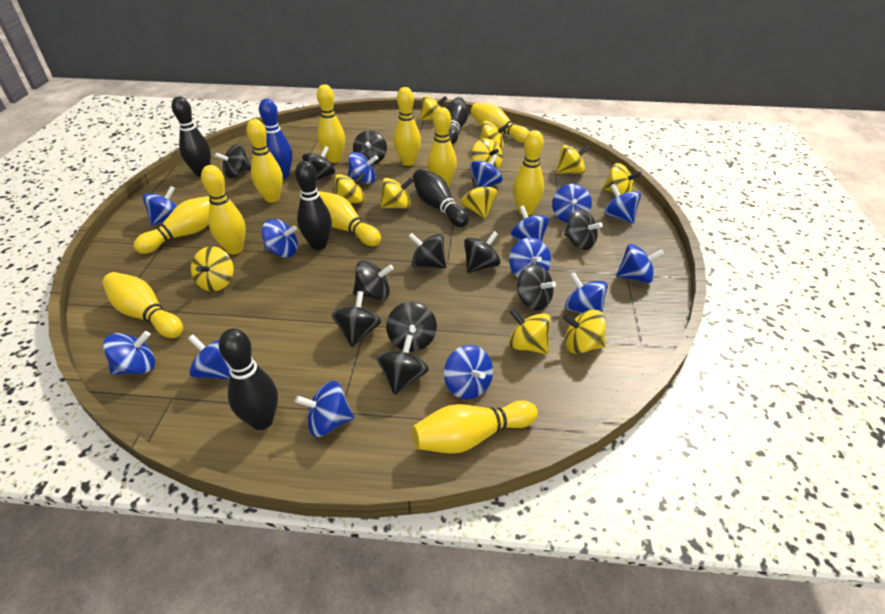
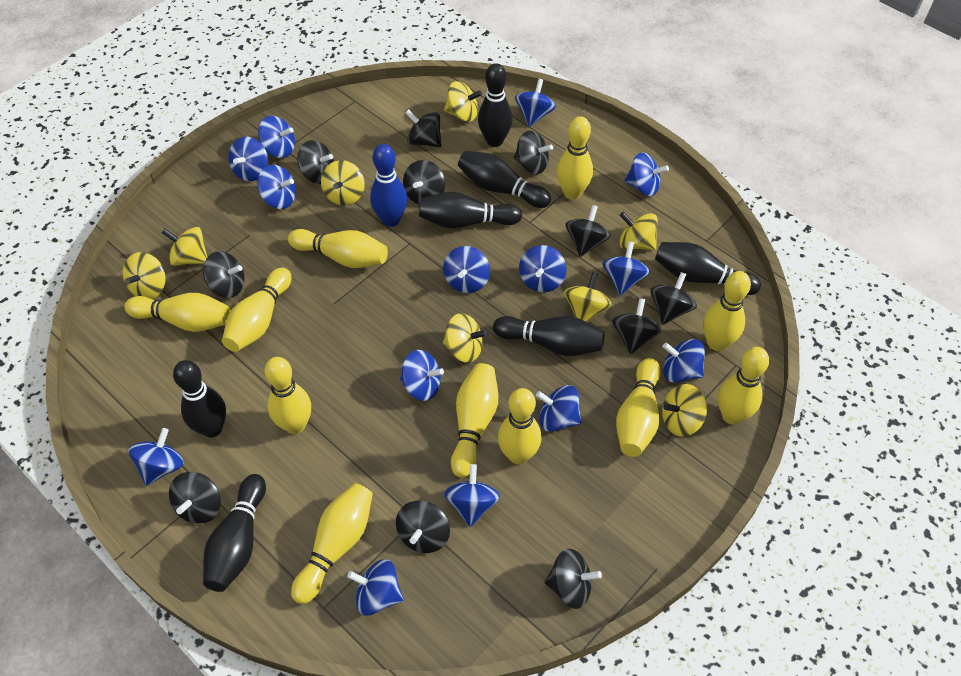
black bowling pin: [172,96,211,177] [219,328,278,430] [295,161,332,250] [413,169,469,227] [446,97,468,144] = 5 -> [173,360,226,437] [203,474,266,592] [419,192,522,228] [458,151,551,208] [478,63,512,147] [493,316,605,356] [655,242,761,295] = 7
yellow spinning top: [191,246,234,291] [335,172,366,203] [380,178,413,209] [420,95,447,120] [461,177,498,219] [472,138,503,169] [479,121,509,150] [508,308,551,354] [556,145,590,174] [563,310,606,354] [603,163,642,195] = 11 -> [123,252,166,299] [162,227,207,266] [321,160,365,205] [443,313,487,363] [444,81,482,122] [564,272,611,322] [619,212,658,250] [662,384,707,437] = 8

